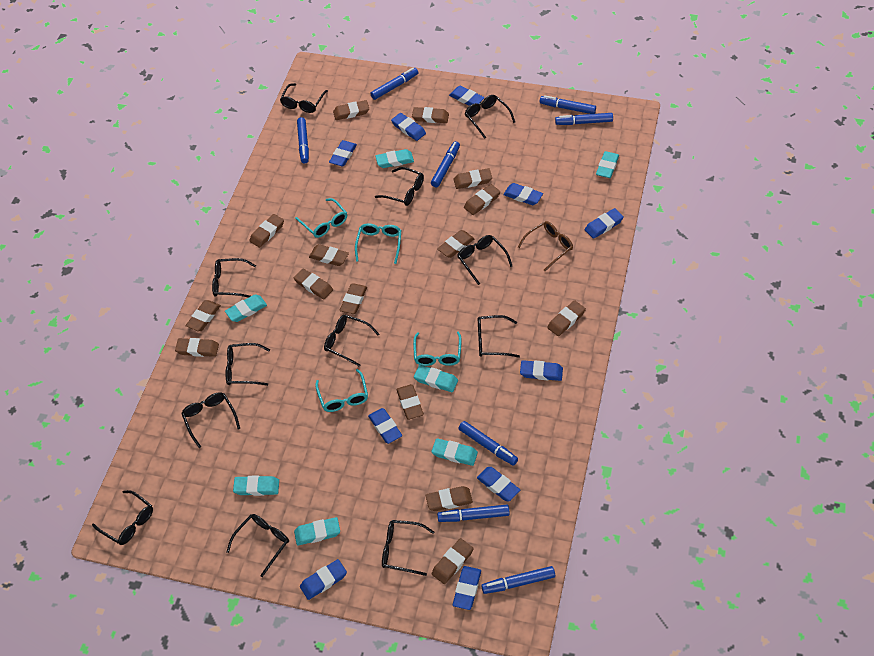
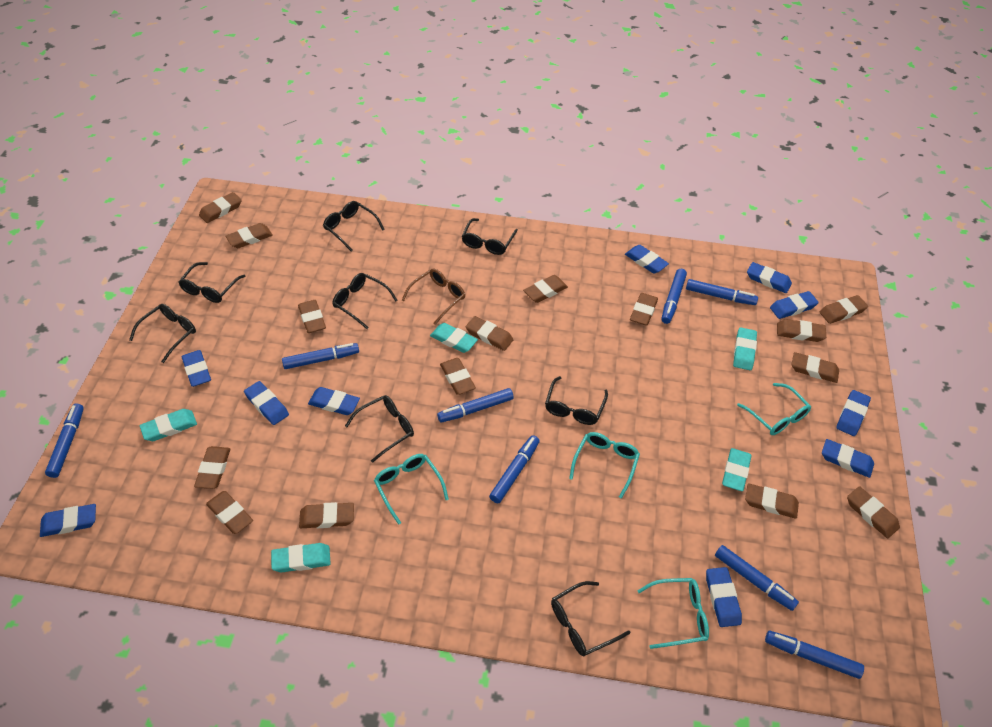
black glasses: [92,490,153,545] [181,392,240,448] [212,258,256,298] [226,343,270,386] [226,514,289,577] [280,83,328,113] [324,315,379,367] [375,167,424,206] [382,520,434,576] [457,235,512,285] [465,95,515,139] [478,315,520,358] = 12 -> [129,304,196,363] [179,262,245,303] [323,201,385,252] [332,273,397,329] [345,395,414,463] [462,218,518,255] [545,376,608,425] [551,581,630,657] = 8
turquoise eraser: [225,294,267,322] [233,475,279,496] [294,517,340,546] [375,149,414,168] [414,365,458,392] [432,438,478,466] [596,151,619,178] = 7 -> [140,409,197,441] [271,543,331,572] [430,323,478,353] [722,448,751,491] [733,327,757,370] = 5

